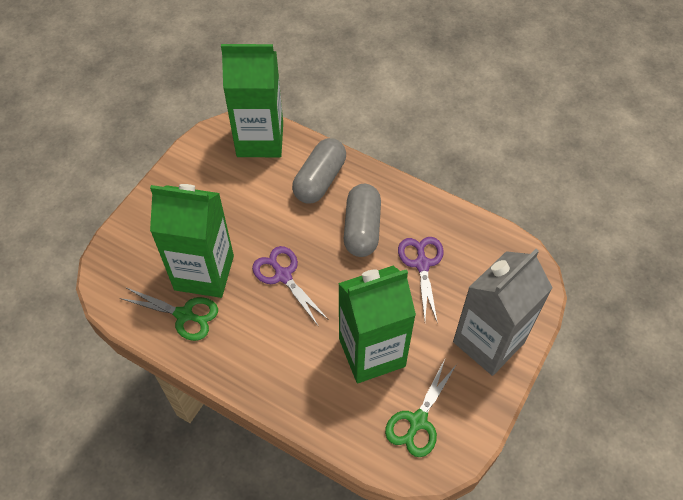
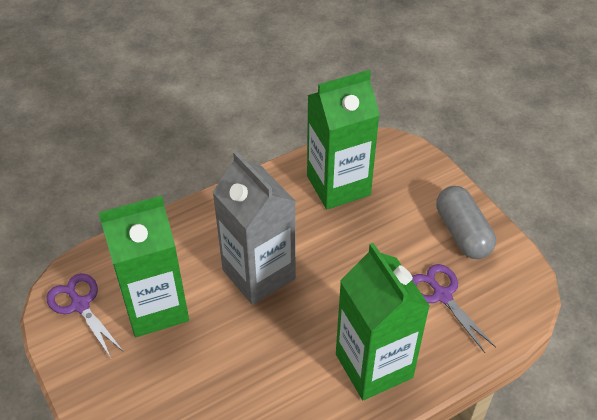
green scissors: [120,287,218,341] [385,359,457,457] = 2 -> none = 0
grey capsule: [292,138,346,204] [344,184,381,257] = 2 -> [436,186,496,259] = 1

